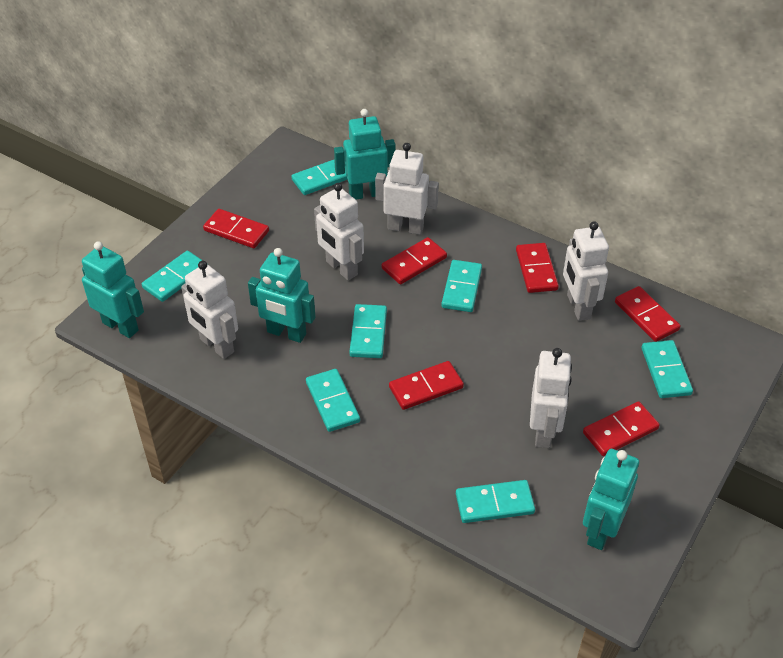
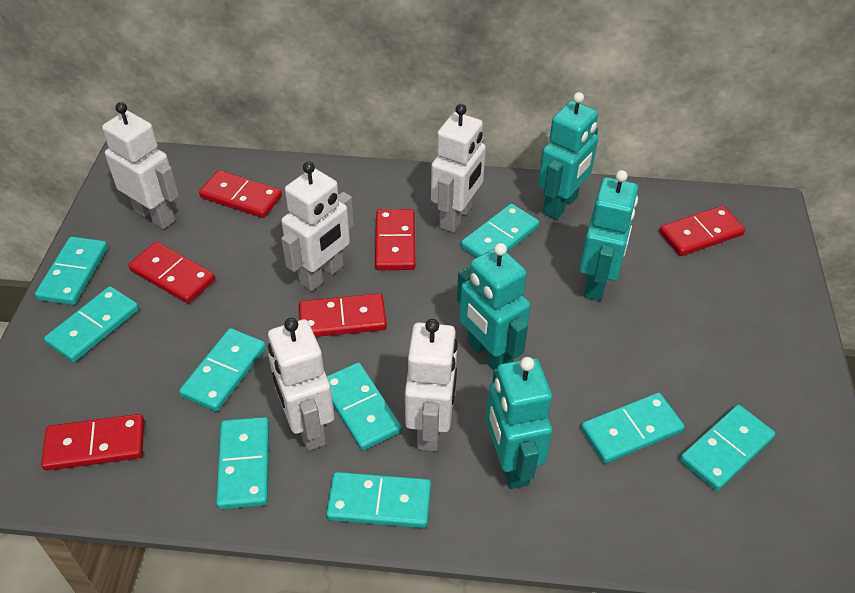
turquoise domino: [142,251,203,302] [291,160,348,195] [306,369,360,432] [349,304,387,358] [441,260,482,312] [456,480,535,523] [642,340,693,398] = 7 -> [35,237,108,305] [44,286,139,362] [179,328,266,412] [216,417,269,509] [326,472,431,528] [327,362,402,451] [461,204,539,258] [581,393,684,463] [680,404,775,491] = 9

